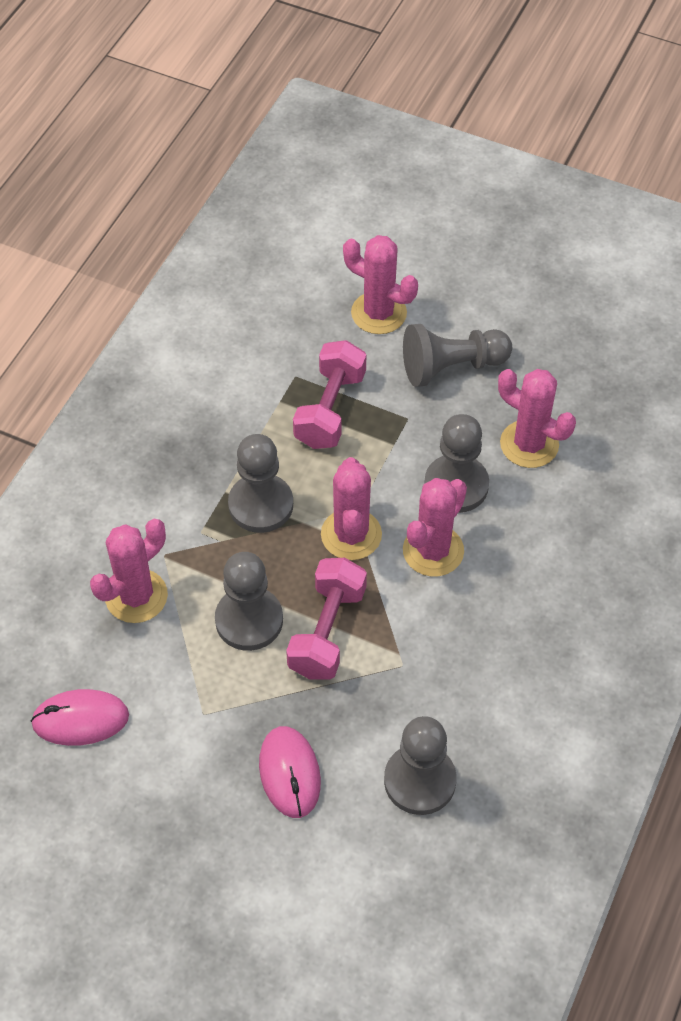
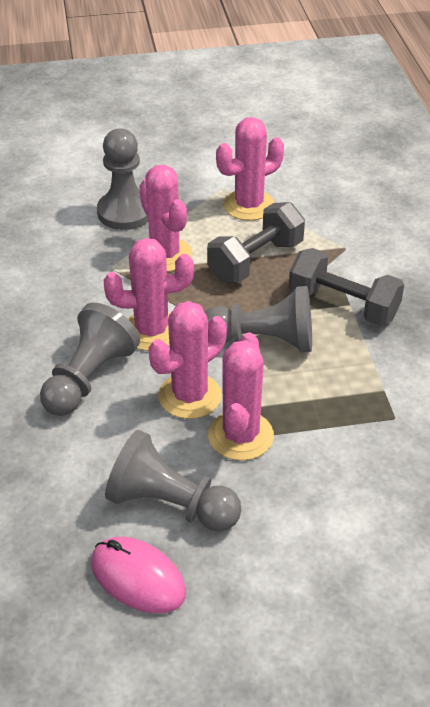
grey dumbbell: none = 0 -> [207,202,305,283] [289,248,404,326] = 2
grey pawn: [215,552,283,651] [228,434,293,533] [384,716,456,815] [403,324,512,387] [424,414,489,513] = 5 -> [40,303,140,416] [97,128,148,230] [105,430,242,532] [204,286,312,352] = 4
pink dumbbell: [286,558,367,680] [293,340,366,449] = 2 -> none = 0
pink mouse: [31,689,129,746] [259,726,321,818] = 2 -> [91,537,186,613] = 1

